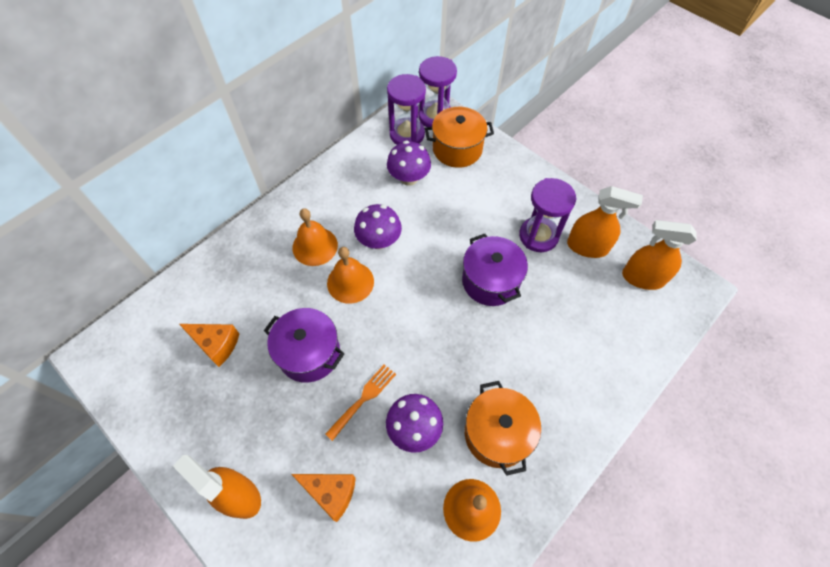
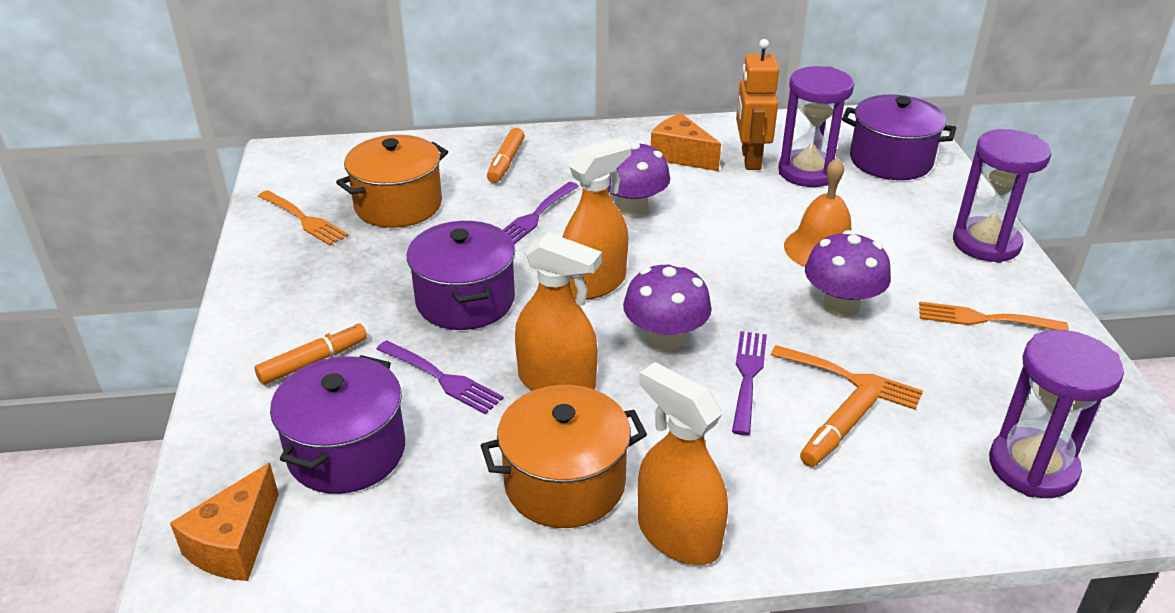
orange bell: [293,208,338,266] [327,247,374,304] [443,479,501,542] = 3 -> [784,157,851,267] = 1
orange fork: [325,364,396,441] = 1 -> [258,190,349,246] [771,345,923,410] [919,301,1069,331] = 3
orange marker: none = 0 -> [255,322,367,385] [487,128,525,183] [800,384,878,467] = 3
orange robot: none = 0 -> [736,39,779,170] = 1
purple fork: none = 0 -> [376,340,504,414] [503,182,579,244] [732,331,767,435] = 3
purple pot: [264,308,345,383] [462,234,528,306] = 2 -> [270,355,405,494] [407,221,515,330] [842,94,956,180] = 3

